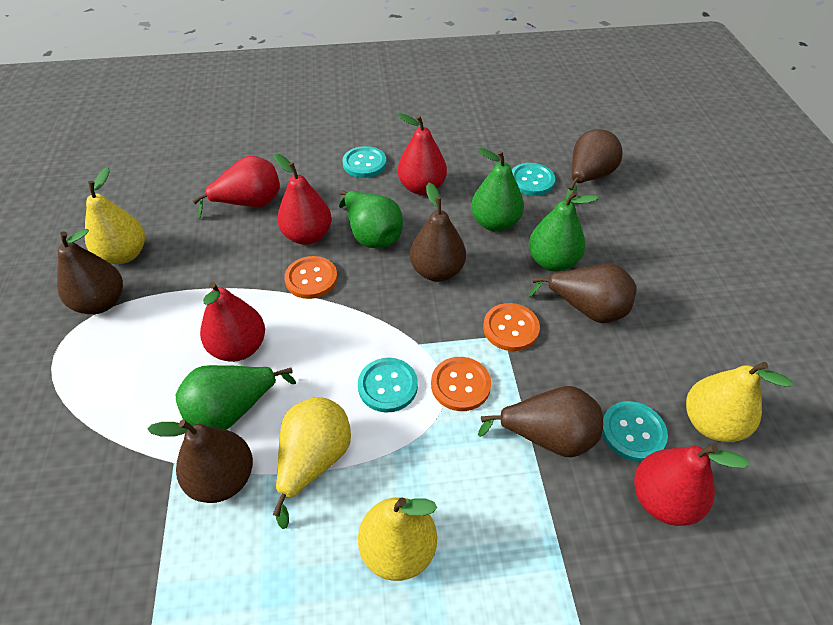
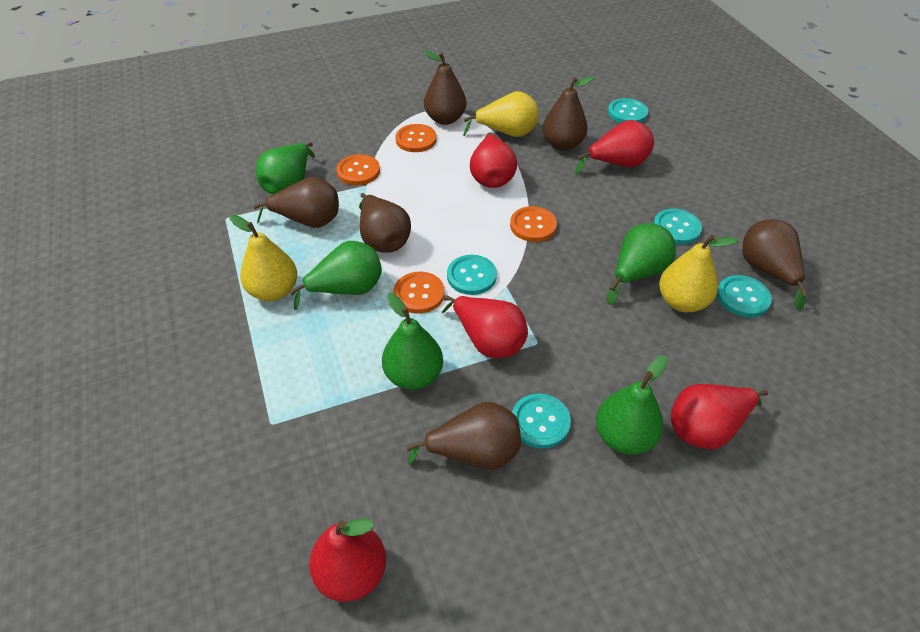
green pear: [176,365,296,430] [339,190,403,248] [471,148,524,231] [529,191,599,271] = 4 -> [256,142,315,194] [289,241,382,310] [382,293,443,390] [596,355,668,455] [607,223,676,305] = 5
orange button: [284,256,338,299] [431,357,491,411] [483,303,540,351] = 3 -> [337,154,380,185] [394,272,445,314] [395,124,437,152] [510,206,557,242] = 4
turquoise button: [343,146,387,178] [358,358,418,413] [512,163,555,196] [602,401,668,462] = 4 -> [447,255,497,295] [512,394,571,449] [608,98,648,123] [653,209,702,245] [717,275,772,317] = 5
yellow pear: [85,168,145,264] [272,397,351,529] [358,497,437,581] [686,362,793,442] = 4 -> [230,215,297,301] [463,91,538,137] [659,235,738,312] = 3

